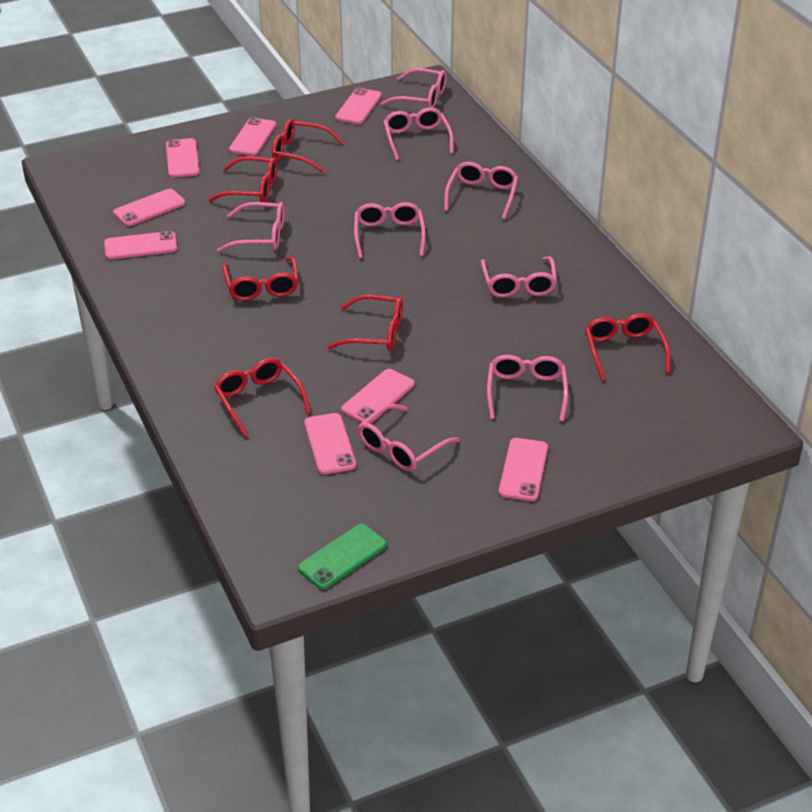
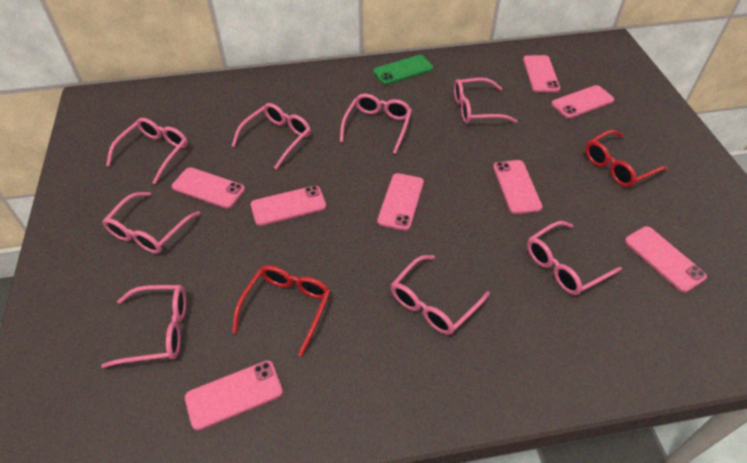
red glasses: [208,156,277,202] [214,358,311,437] [222,256,298,301] [272,119,343,173] [327,295,403,351] [585,313,670,380] = 6 -> [232,265,330,357] [585,130,668,187] = 2

